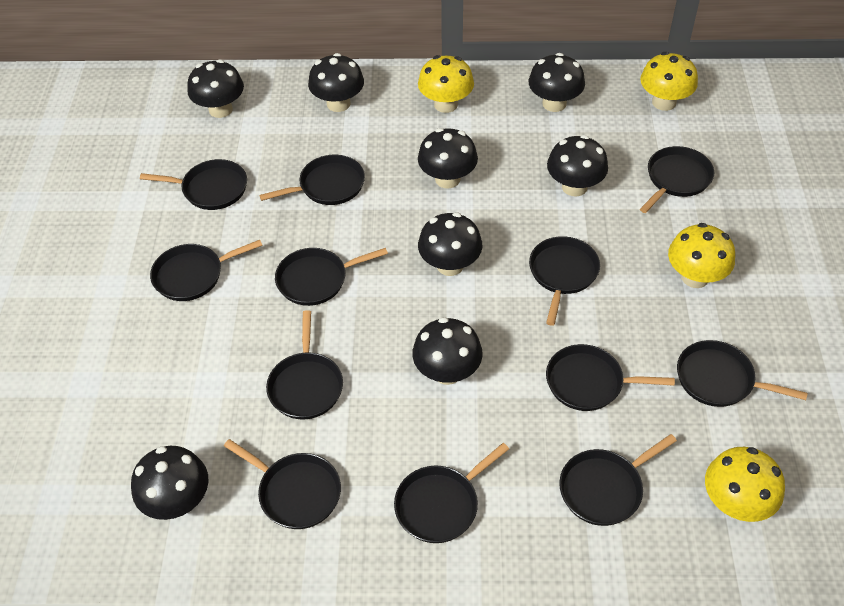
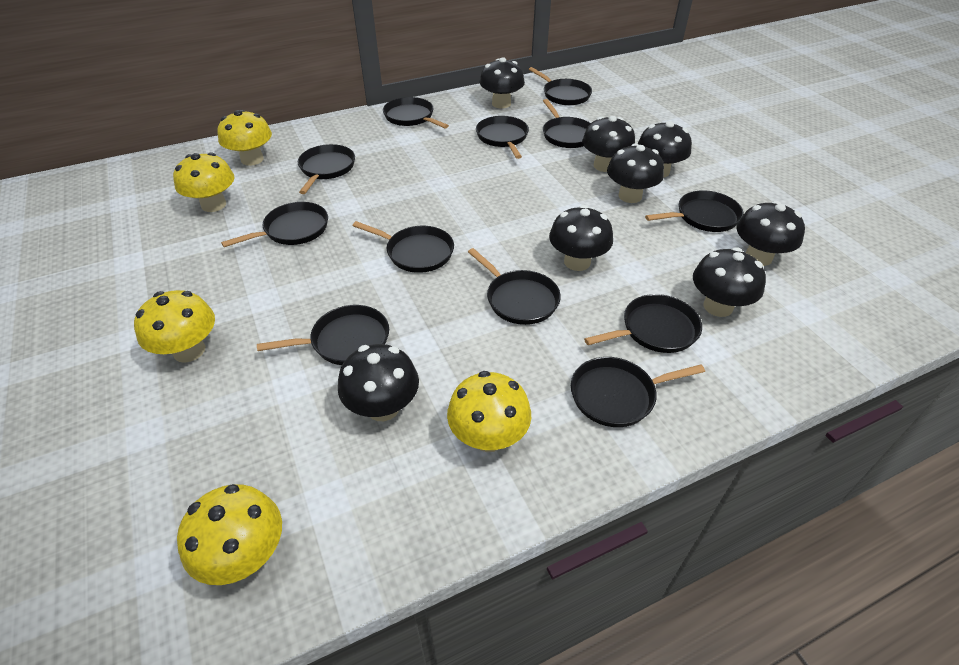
yellow mushroom: [418,55,474,113] [640,52,698,111] [668,223,735,288] [705,447,785,522] = 4 -> [134,290,215,363] [173,153,235,212] [177,484,282,585] [218,110,272,166] [447,371,531,452] = 5

